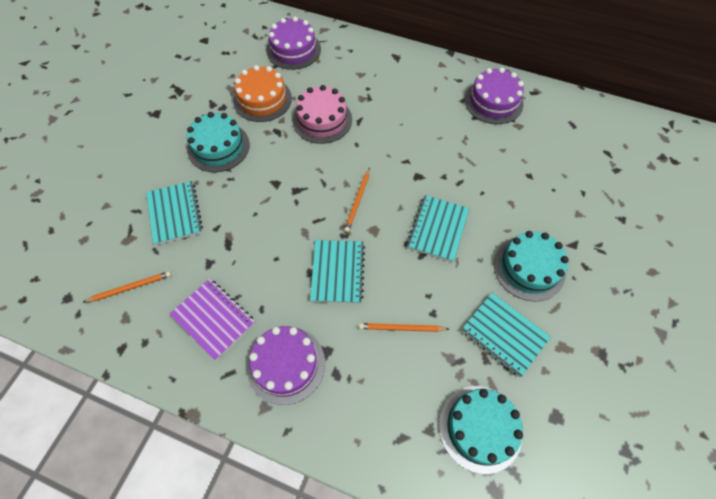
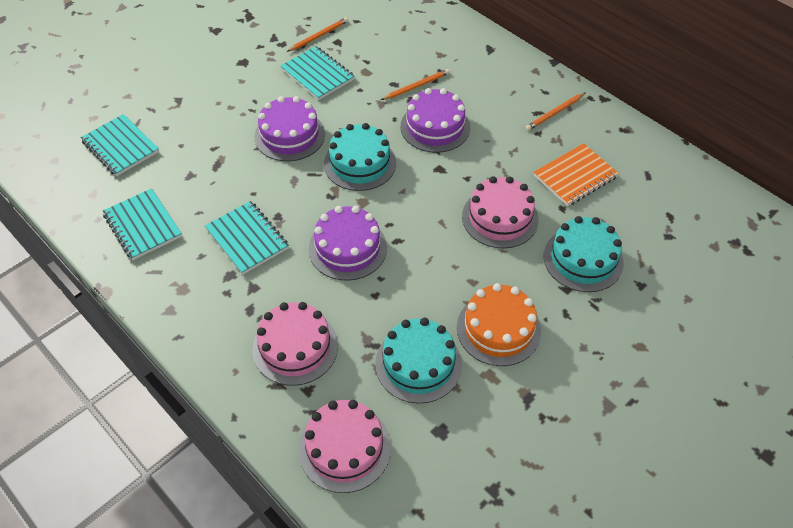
orange notebook: none = 0 -> [534,143,619,206] = 1
pink cake: [293,85,352,144] = 1 -> [252,302,338,386] [299,400,391,493] [462,176,539,249] = 3
purple notebook: [170,279,255,361] = 1 -> none = 0

